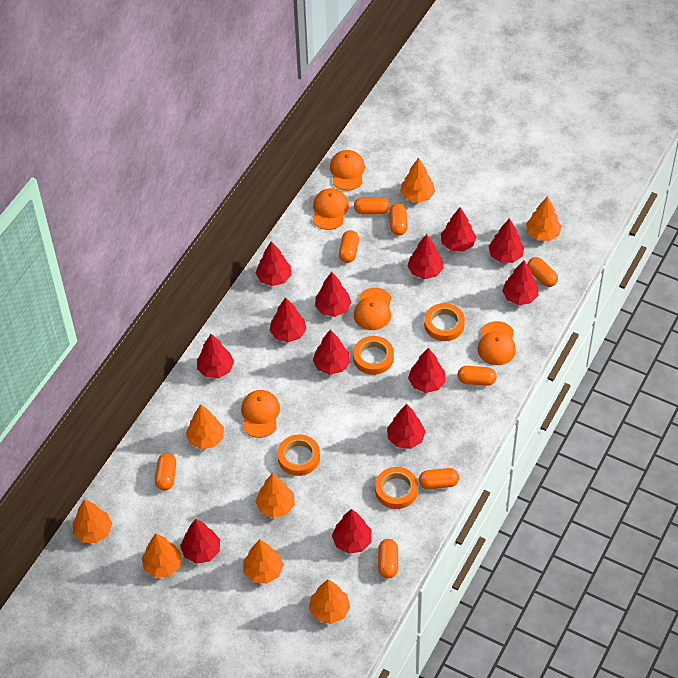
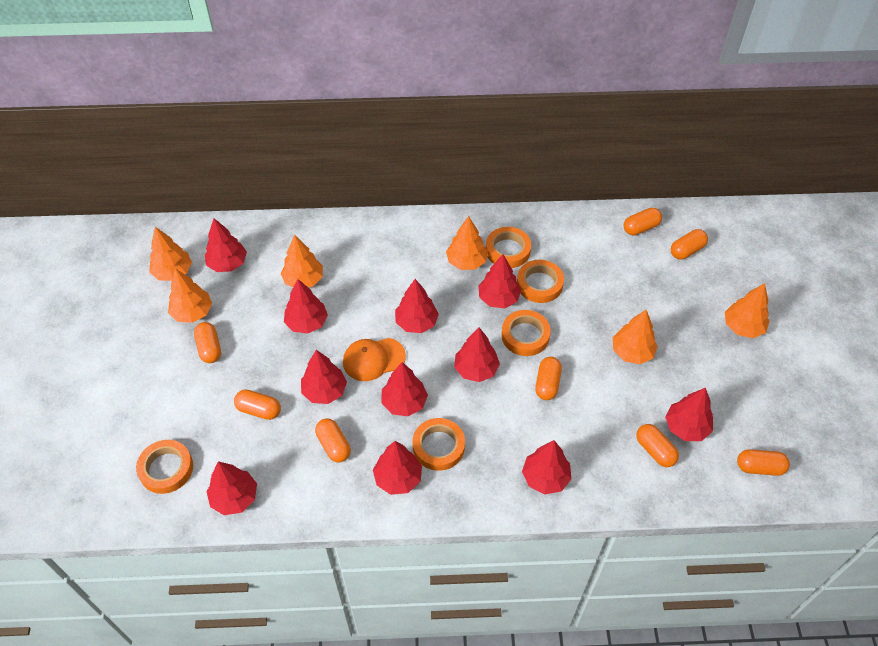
orange cap: [241,390,280,438] [313,188,349,230] [330,150,365,191] [354,288,391,330] [477,321,516,365] = 5 -> [343,338,406,381] = 1
orange tape: [277,434,320,476] [353,336,394,375] [375,467,418,509] [424,303,465,341] = 4 -> [136,440,193,494] [412,418,465,471] [486,227,531,268] [501,310,551,356] [517,260,564,303] = 5
orange tree: [73,499,112,543] [142,533,182,578] [186,404,224,449] [243,539,283,584] [255,473,295,518] [309,579,350,624] [400,158,435,203] [526,196,561,241] = 8 -> [149,227,192,281] [168,268,212,323] [280,234,323,287] [446,216,488,270] [613,310,658,364] [725,283,770,338] = 6
red tree: [180,519,220,564] [197,334,234,378] [256,241,291,286] [269,297,306,342] [313,330,350,375] [315,272,351,317] [332,509,371,554] [387,404,426,449] [407,234,443,279] [408,348,446,393] [441,207,476,252] [488,218,524,263] [502,260,539,305] = 13 -> [205,218,247,272] [207,461,257,515] [284,279,328,334] [301,350,347,404] [373,441,422,495] [382,362,428,416] [395,279,439,333] [454,328,500,382] [478,254,522,308] [522,440,572,494] [665,388,713,441] = 11

